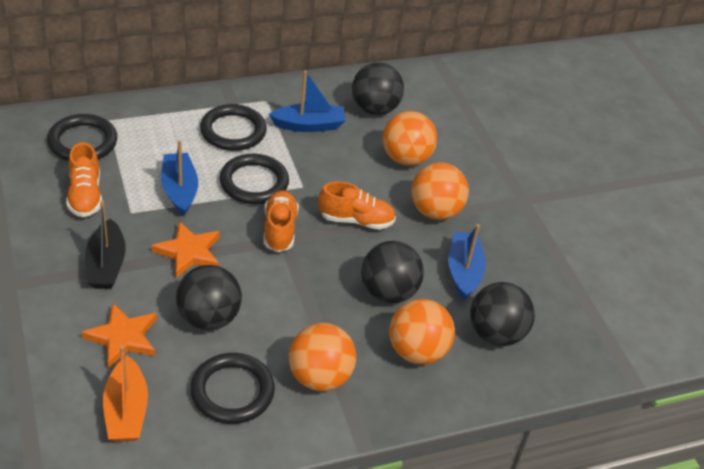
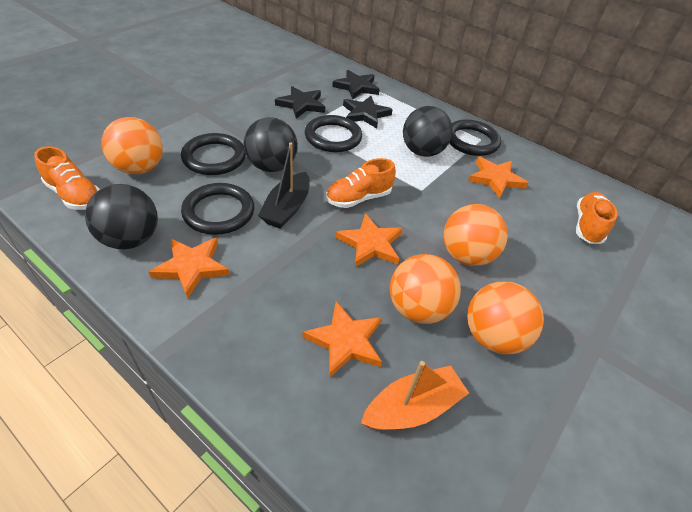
black ball: [176,265,242,330] [352,62,404,115] [361,241,424,303] [470,282,535,346] = 4 -> [85,184,158,249] [244,117,298,172] [403,106,453,157] = 3
black star: none = 0 -> [275,86,325,119] [332,70,380,99] [343,96,393,129] = 3
blue boat: [161,140,198,216] [269,71,346,132] [448,224,486,300] = 3 -> none = 0
orange star: [81,302,157,368] [151,221,220,278] = 2 -> [149,237,230,299] [303,301,382,378] [335,213,403,267] [468,157,528,199] = 4

